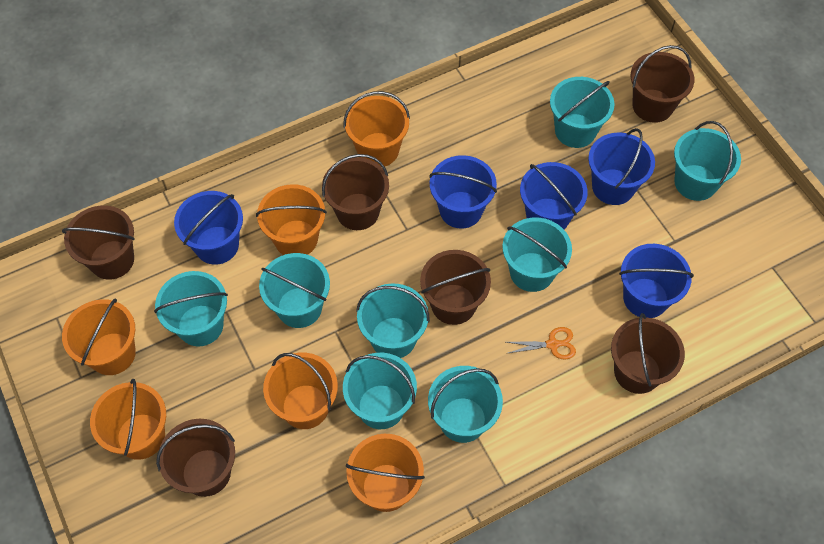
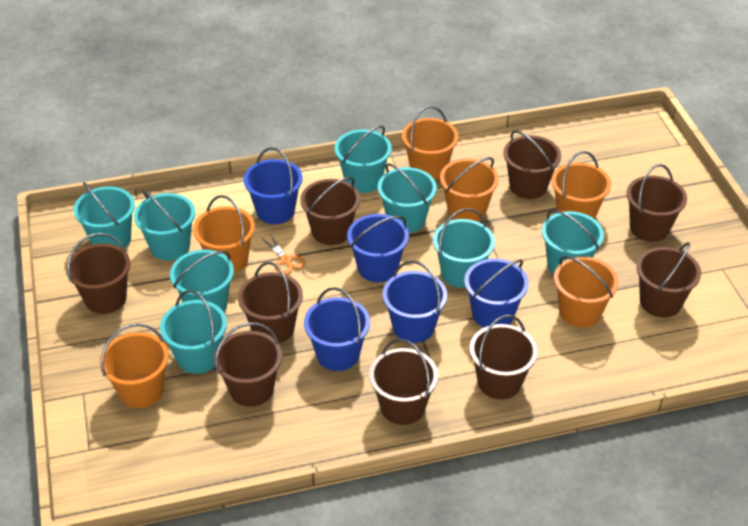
brown bucket: [62,205,135,280] [156,419,235,497] [322,154,389,230] [420,250,491,325] [611,313,685,394] [631,45,694,123] = 6 -> [66,233,130,314] [214,322,282,407] [238,262,303,343] [300,177,360,245] [369,339,438,425] [470,314,538,399] [503,131,561,199] [626,164,687,242] [636,242,701,317] = 9

